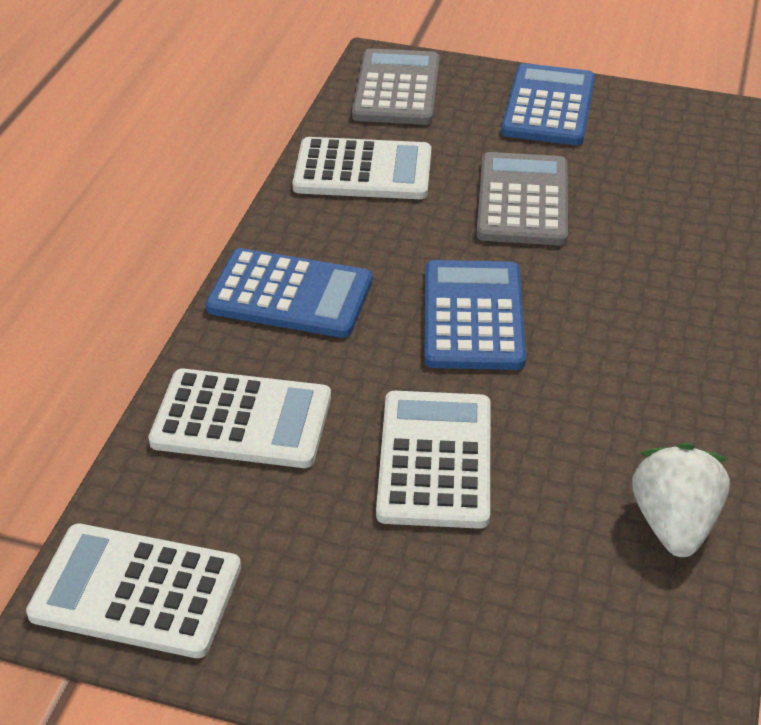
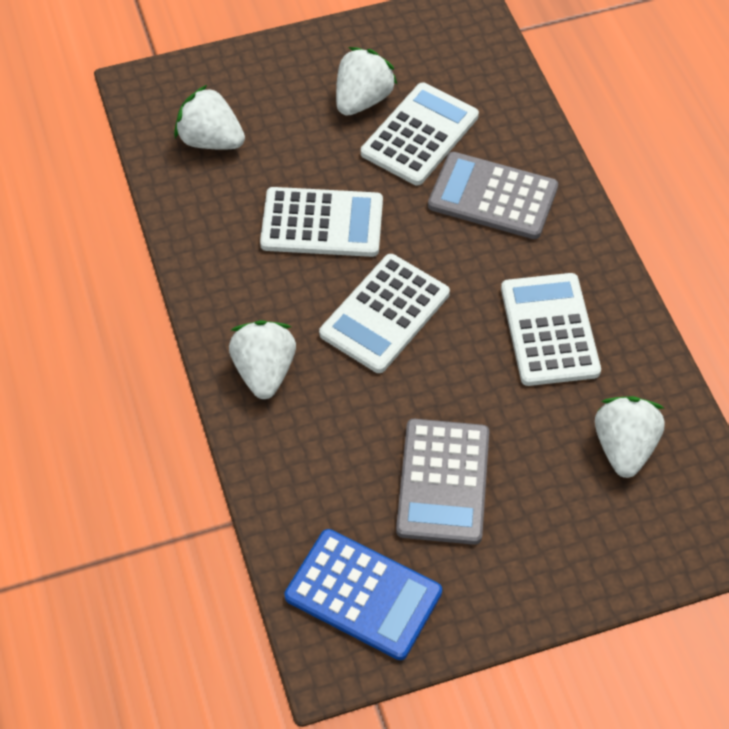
blue calculator: [205,248,373,338] [424,260,526,370] [501,63,595,145] = 3 -> [285,529,442,660] = 1
white strawberry: [632,443,730,557] = 1 -> [174,85,245,149] [229,320,296,399] [336,47,398,116] [595,396,665,478] = 4

